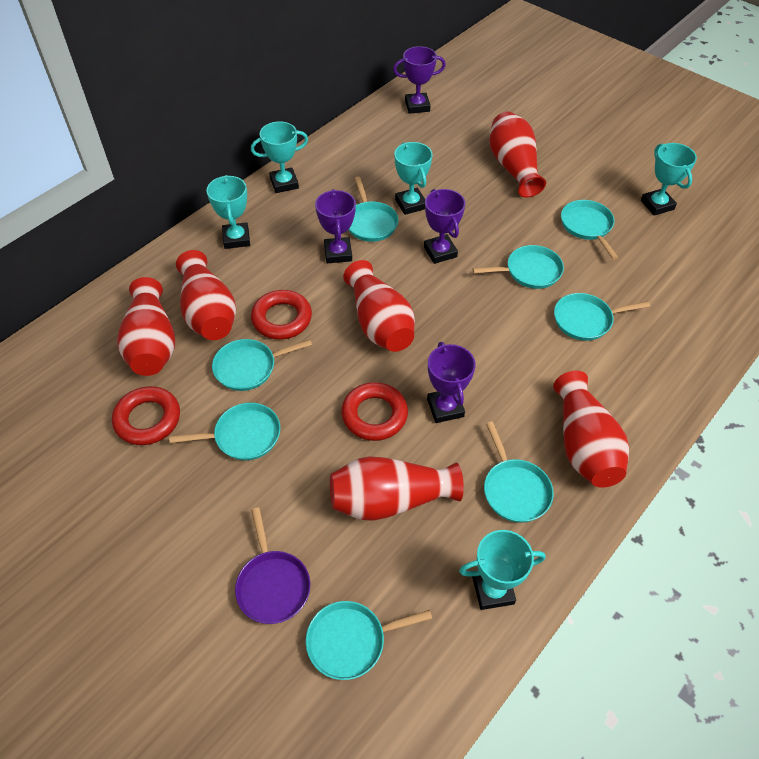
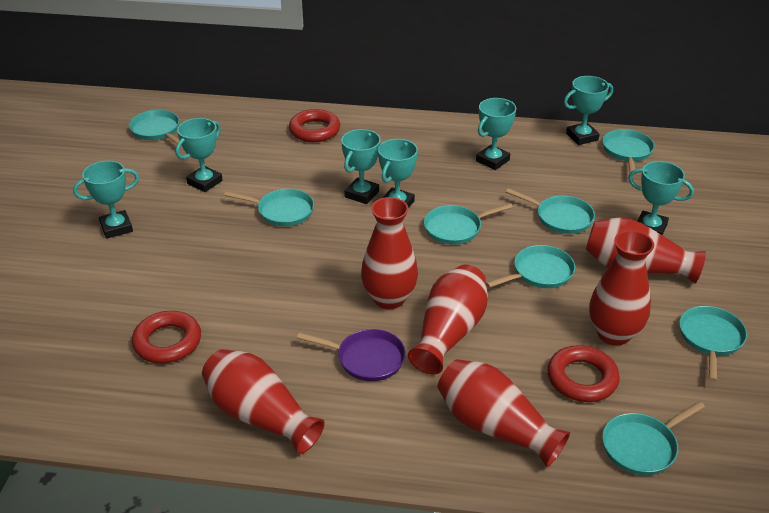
purple trophy: [315,189,356,263] [393,46,446,114] [424,189,465,264] [427,342,476,423] = 4 -> none = 0
turquoise trophy: [206,175,250,249] [251,121,308,193] [394,142,433,215] [459,530,546,610] [641,143,697,216] = 5 -> [73,161,139,239] [176,118,223,192] [341,129,381,204] [378,139,418,208] [476,98,516,170] [564,76,613,145] [628,161,694,235] = 7

